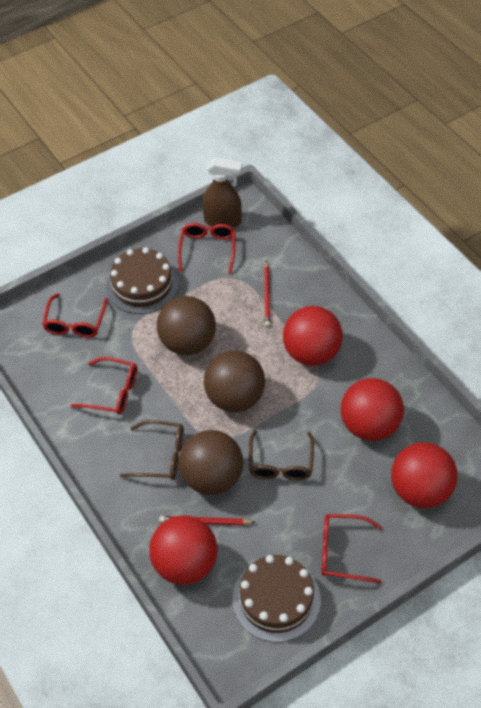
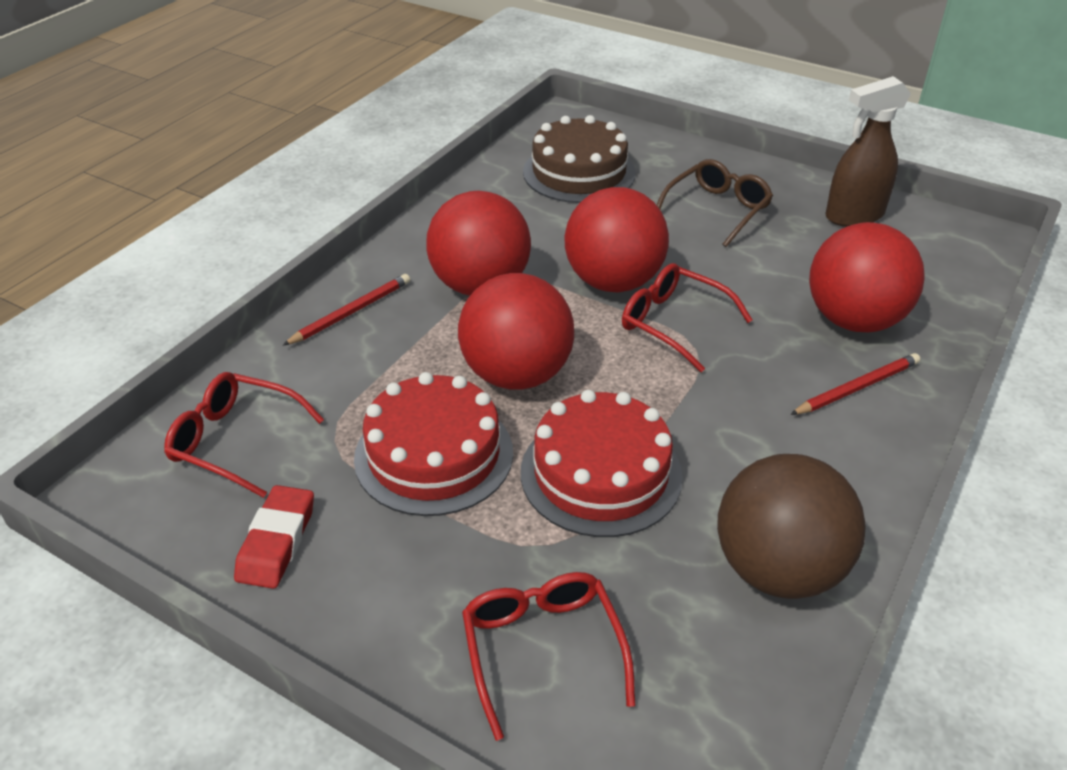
brown ball: [157,296,216,355] [178,430,243,495] [204,351,265,412] = 3 -> [717,454,866,599] = 1
brown cake: [106,247,179,314] [233,555,321,642] = 2 -> [523,115,636,203] = 1
brown glasses: [120,420,184,480] [249,430,314,481] = 2 -> [657,159,773,247] = 1
red cake: none = 0 -> [354,372,513,516] [521,390,683,537] = 2
red eraser: none = 0 -> [234,485,314,589] = 1
red glasses: [42,293,108,338] [70,357,138,415] [178,223,236,274] [321,514,382,583] = 4 -> [164,372,324,498] [462,572,635,741] [622,263,752,372] = 3

